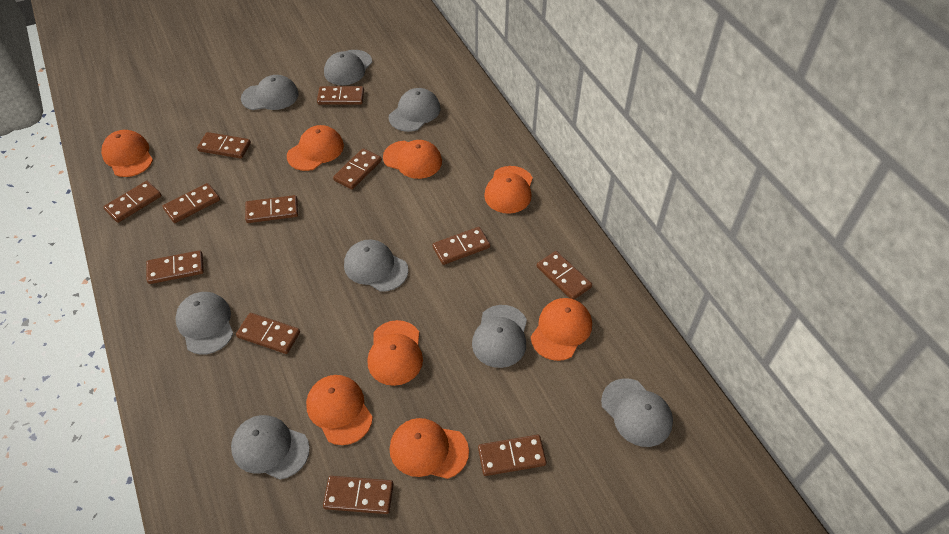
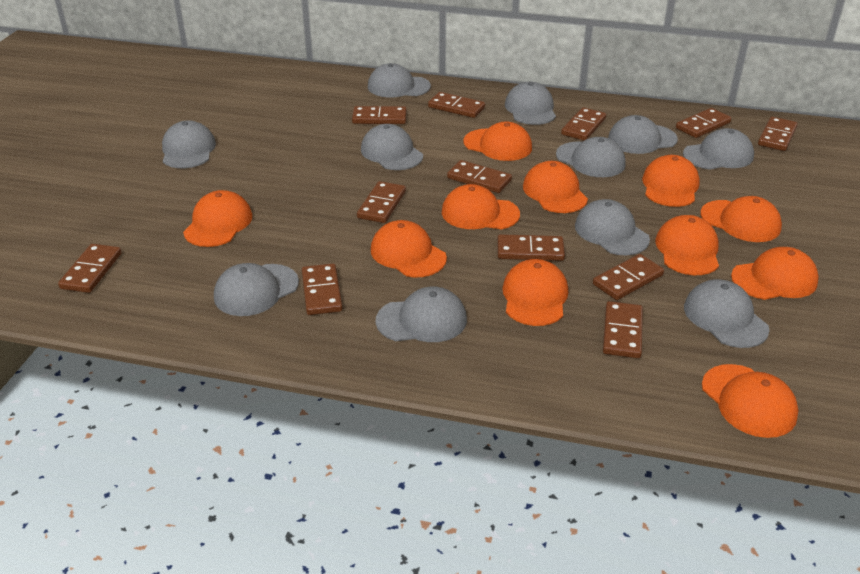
grey cap: [175,292,233,355] [231,415,310,480] [241,75,299,110] [324,50,372,85] [344,240,408,292] [389,88,440,132] [472,305,527,368] [601,378,673,447] = 8 -> [162,120,216,168] [214,263,299,316] [361,124,423,170] [368,63,431,98] [376,287,467,342] [505,82,556,125] [556,137,626,177] [575,199,650,255] [608,115,678,154] [683,128,754,170] [684,279,769,348] = 11
orange cap: [101,130,153,177] [287,125,344,171] [306,375,373,445] [367,320,423,386] [383,140,442,179] [390,418,469,479] [484,166,533,214] [531,298,592,361] = 8 -> [183,190,252,247] [371,220,447,278] [442,184,520,229] [463,121,532,161] [502,259,568,326] [523,161,588,213] [642,155,700,207] [655,215,719,275] [700,196,782,242] [702,364,799,438] [731,247,819,300] = 11

